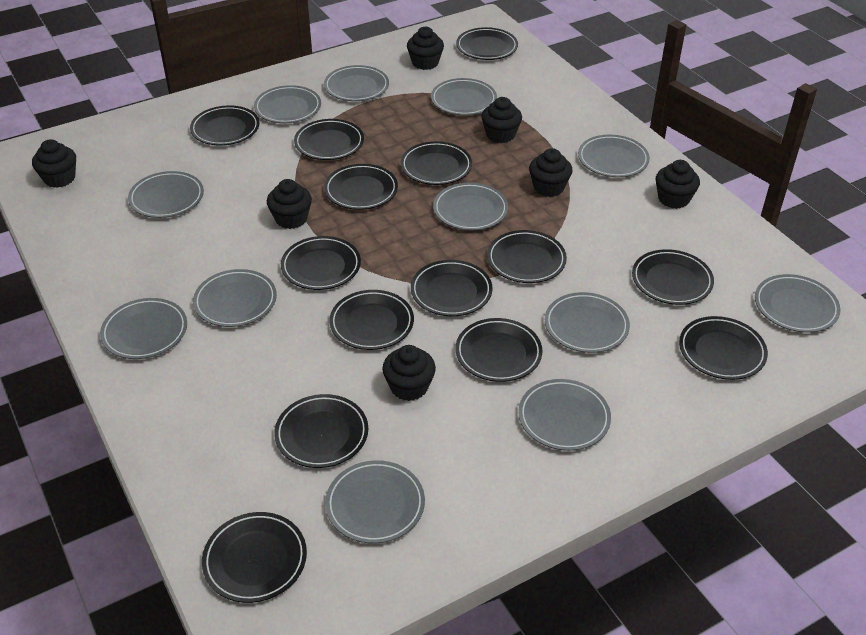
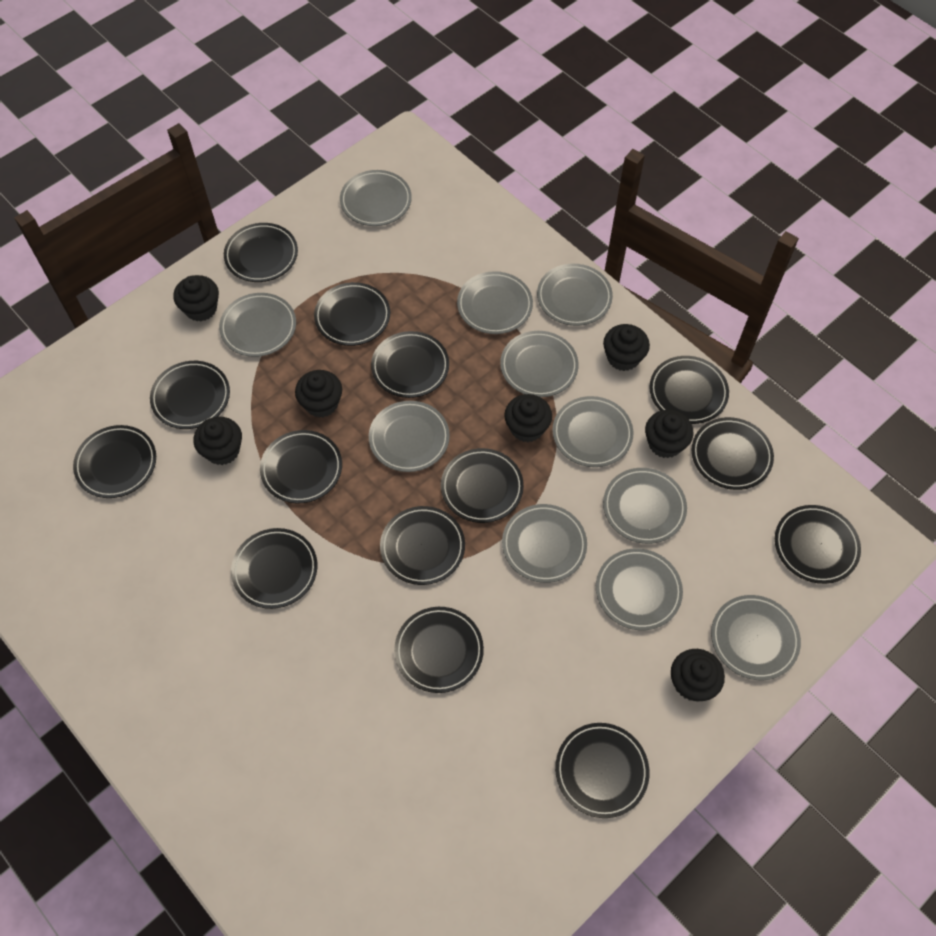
grey plate: [100,298,187,359] [128,171,204,218] [193,269,277,327] [254,85,321,123] [324,65,389,101] [325,460,425,544] [431,78,497,115] [433,183,508,230] [518,379,611,451] [545,292,630,353] [578,135,650,177] [755,274,841,333] = 12 -> [219,293,296,357] [340,170,412,226] [369,401,450,472] [457,271,533,334] [500,331,579,397] [502,504,587,583] [537,264,613,326] [552,396,633,467] [596,549,683,630] [603,468,687,544] [711,595,801,680] = 11

